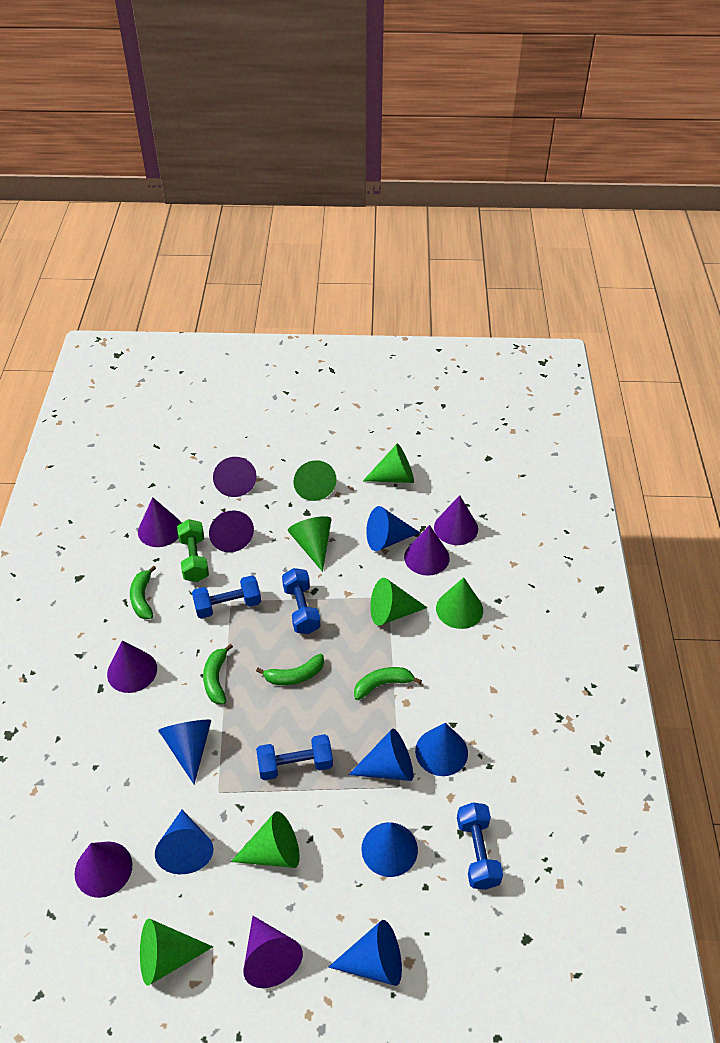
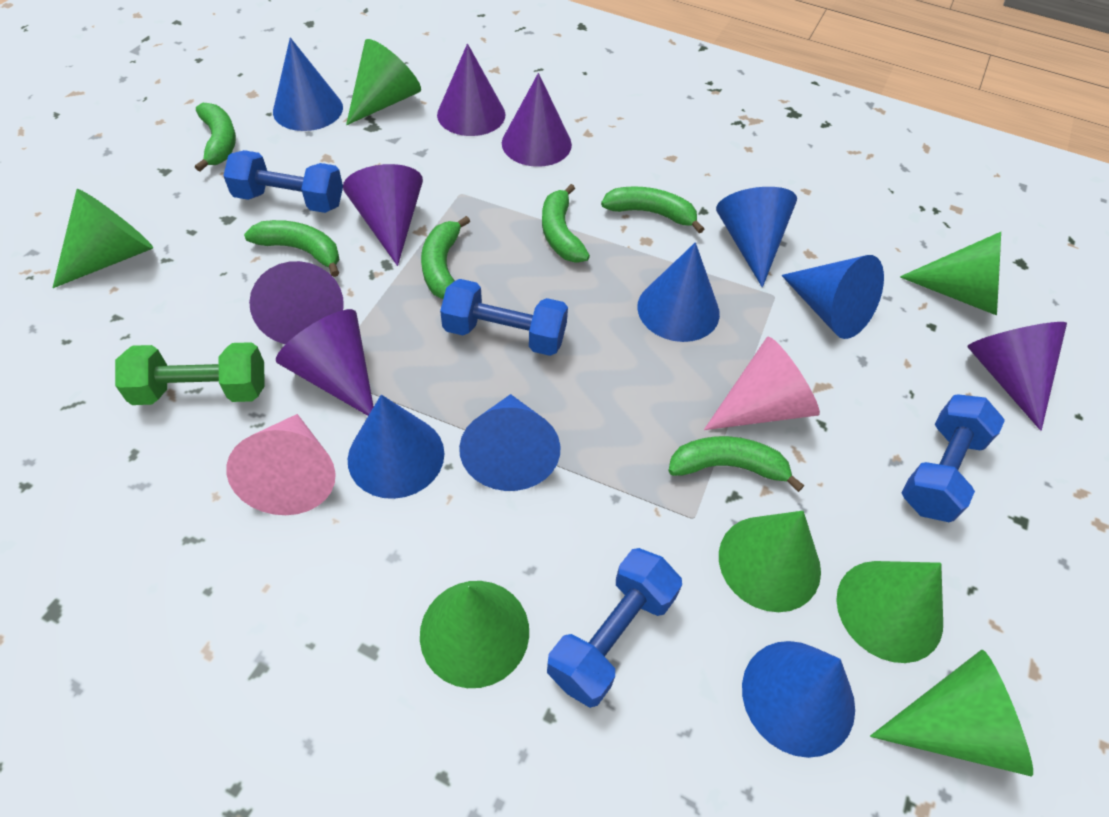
green banana: [130,565,156,619] [203,644,233,704] [256,654,324,685] [354,667,422,700] = 4 -> [195,103,236,172] [244,220,340,277] [421,216,470,299] [542,184,590,263] [601,186,704,233] [668,436,804,492] = 6
pink cone: none = 0 -> [226,414,336,515] [704,337,820,430] = 2
purple cone: [75,841,133,898] [107,640,157,693] [138,497,181,547] [209,510,254,552] [213,457,257,497] [244,916,303,988] [404,525,450,576] [434,495,478,545] = 8 -> [249,261,344,344] [276,309,374,416] [343,164,423,266] [437,44,505,136] [502,73,572,167] [967,322,1067,431] = 6

